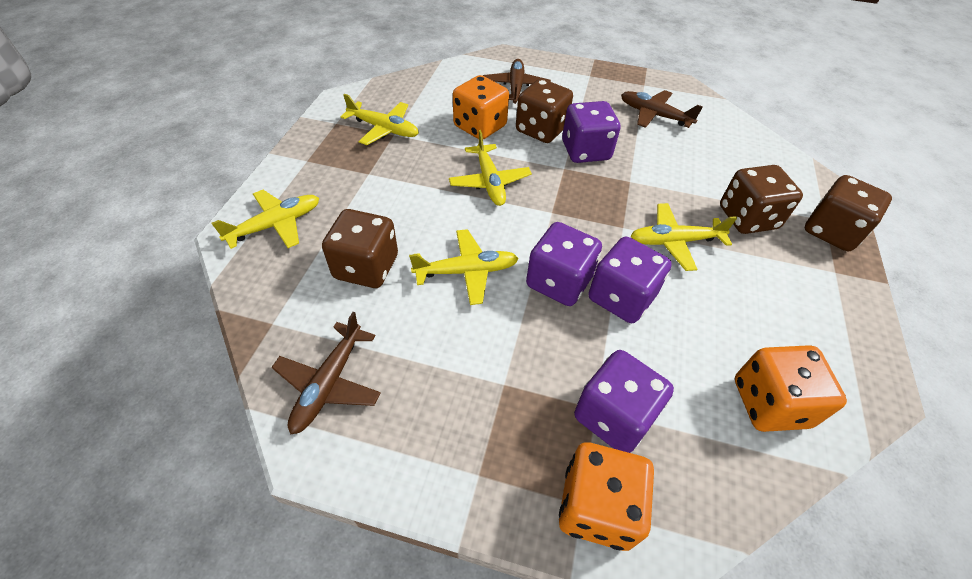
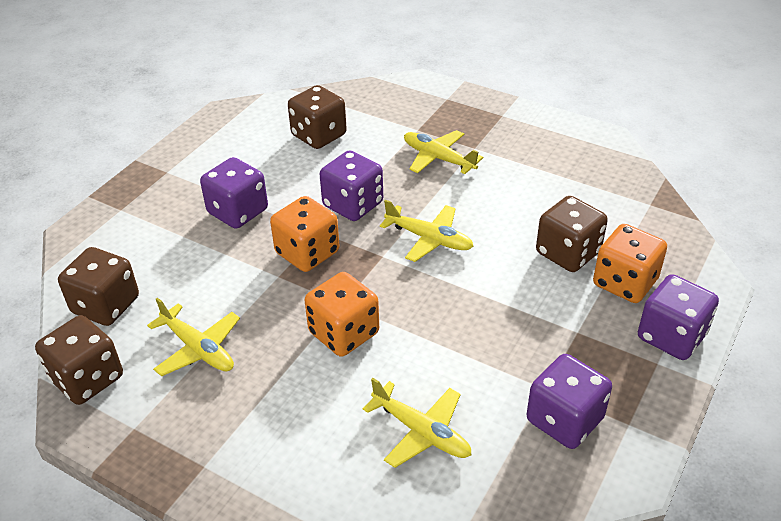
brown plane: [271,312,381,435] [483,59,551,104] [621,90,703,128] = 3 -> none = 0
yellow plane: [212,190,319,249] [340,94,419,145] [409,229,519,305] [449,130,532,206] [630,203,737,271] = 5 -> [147,298,240,376] [362,378,472,468] [380,200,474,262] [404,130,483,174] = 4

